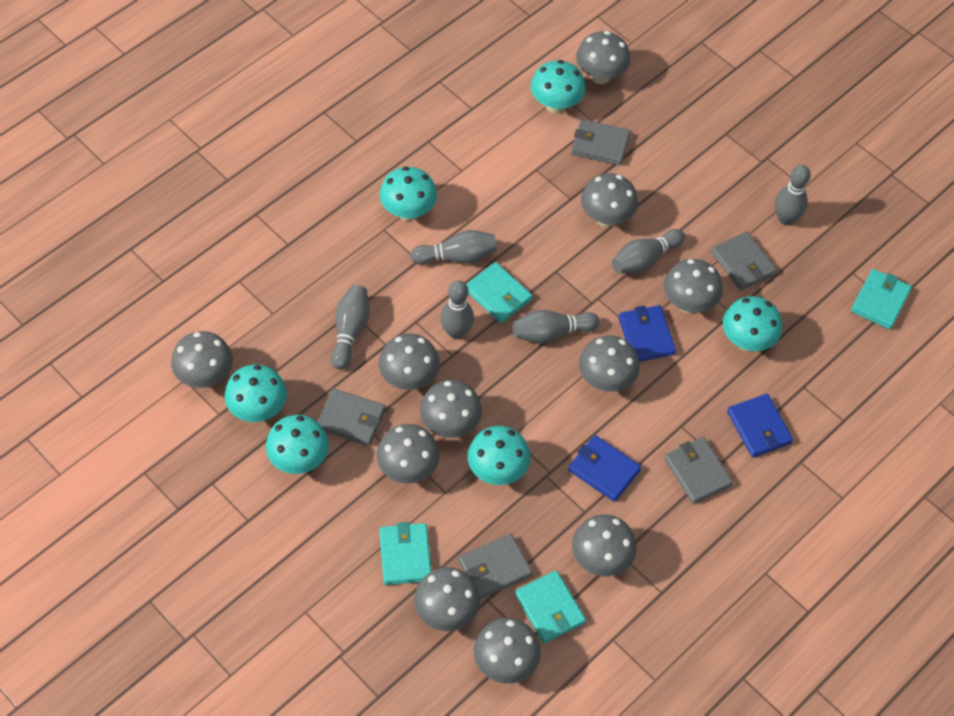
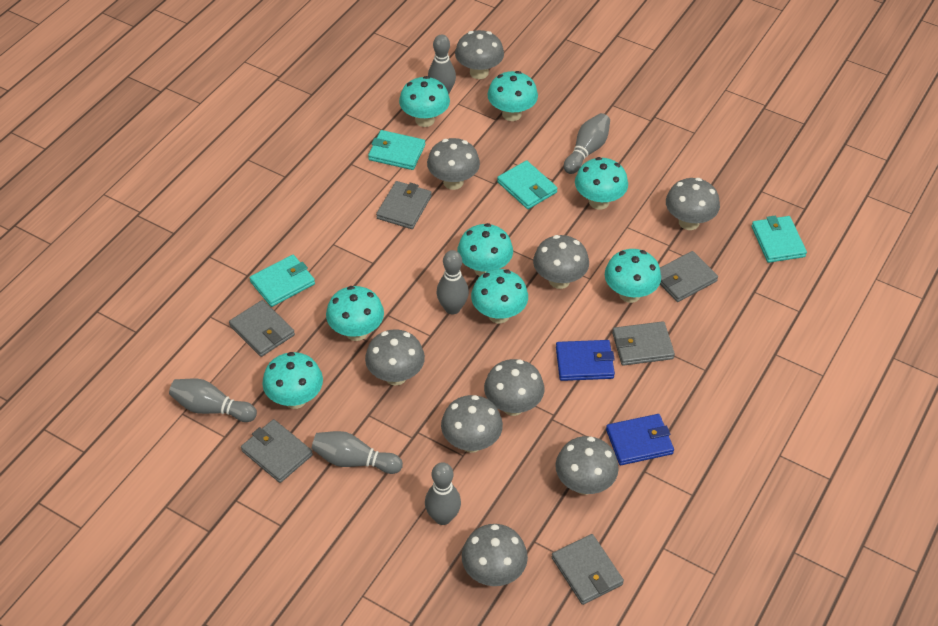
blue wallet: [568,435,641,502] [619,305,676,362] [727,394,793,457] = 3 -> [556,340,615,381] [606,414,674,465] = 2
grey mushroom: [171,331,233,388] [377,424,440,483] [379,334,440,390] [414,567,480,631] [420,380,482,438] [474,618,541,684] [572,514,637,576] [576,31,630,84] [579,335,640,392] [581,173,638,227] [664,259,723,313] = 11 -> [365,329,425,385] [427,138,480,190] [441,395,503,453] [455,30,504,79] [462,524,528,586] [484,359,544,416] [533,235,589,289] [555,436,619,495] [666,178,720,230] = 9
grey wallet: [317,388,385,446] [458,534,533,599] [571,119,630,166] [664,437,733,504] [711,232,777,291] = 5 -> [229,300,295,357] [241,419,313,483] [376,181,432,229] [552,534,624,605] [612,321,675,366] [660,251,718,302] = 6
turquoise mushroom: [224,364,287,422] [266,415,329,474] [380,167,437,221] [468,426,530,485] [531,60,586,114] [723,296,782,351] = 6 -> [262,352,323,409] [326,286,384,341] [399,76,450,127] [458,223,513,276] [471,269,528,324] [487,71,538,121] [575,157,628,210] [605,249,661,303] = 8

